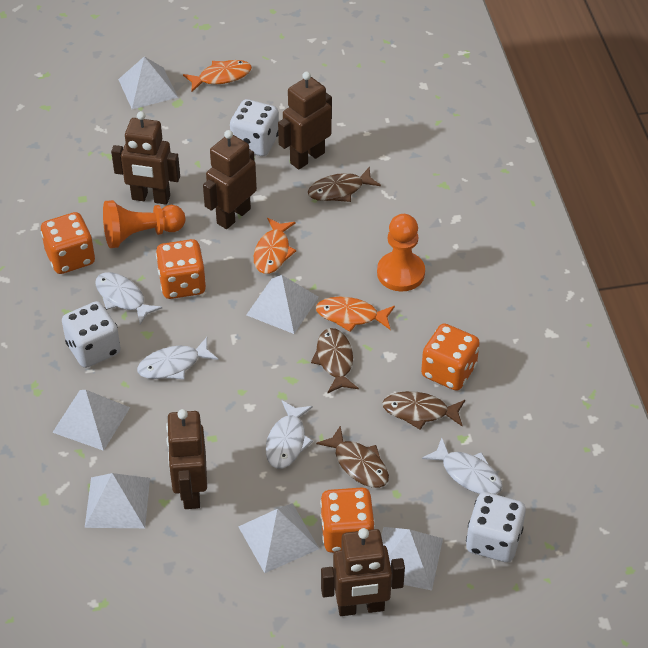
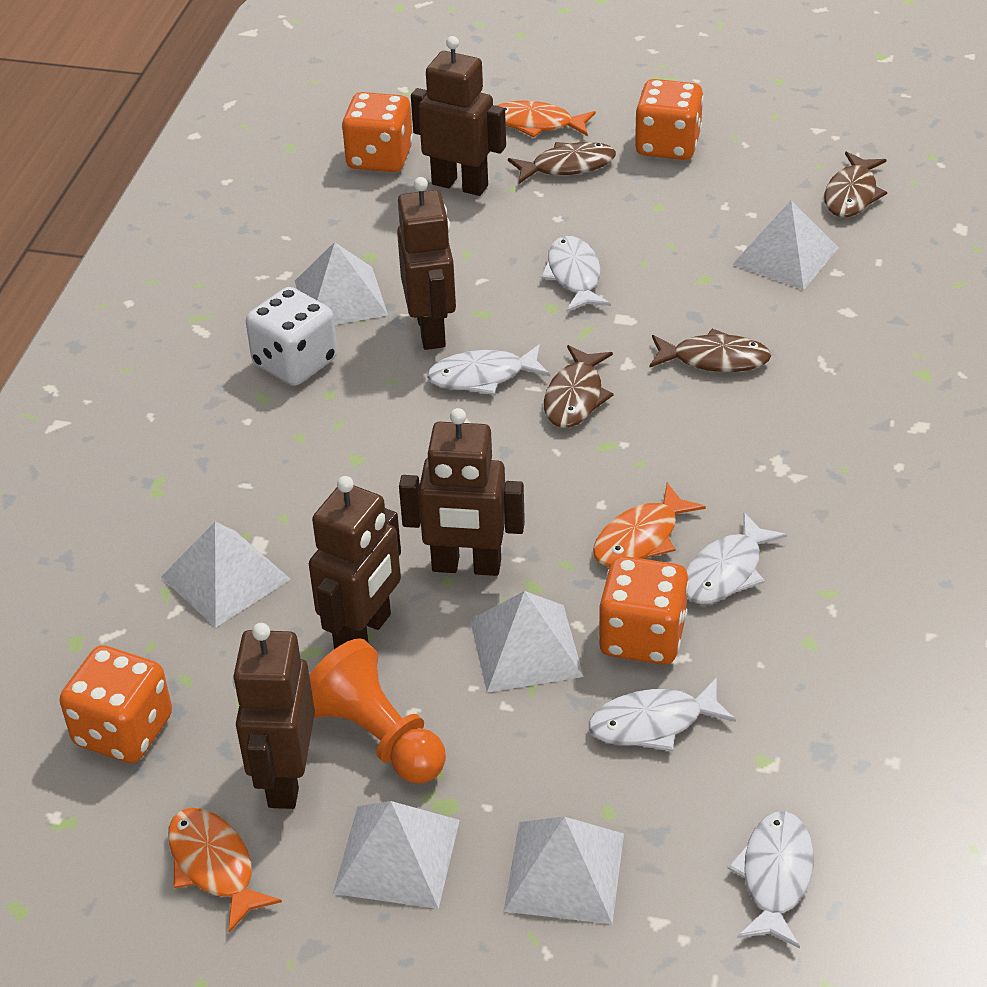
orange pawn: [103,200,185,248] [377,214,425,291] = 2 -> [309,638,446,784] = 1
white dice: [62,301,121,368] [230,99,279,156] [466,492,526,562] = 3 -> [246,287,337,386] = 1
white fish: [95,272,162,325] [137,337,218,379] [266,400,313,469] [422,438,502,494] = 4 -> [427,344,550,395] [541,236,611,312] [589,678,736,751] [686,512,787,604] [727,811,814,948] = 5

